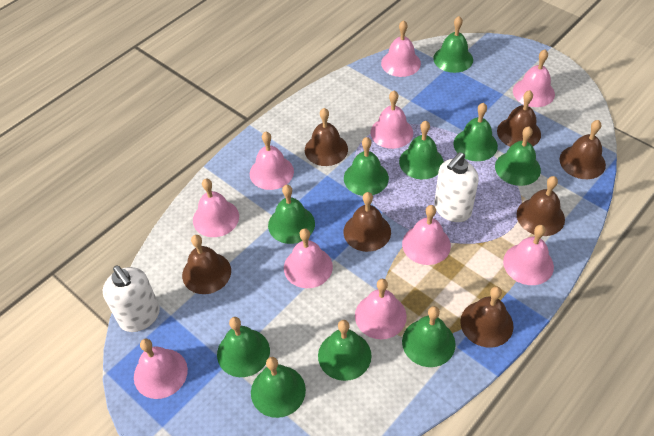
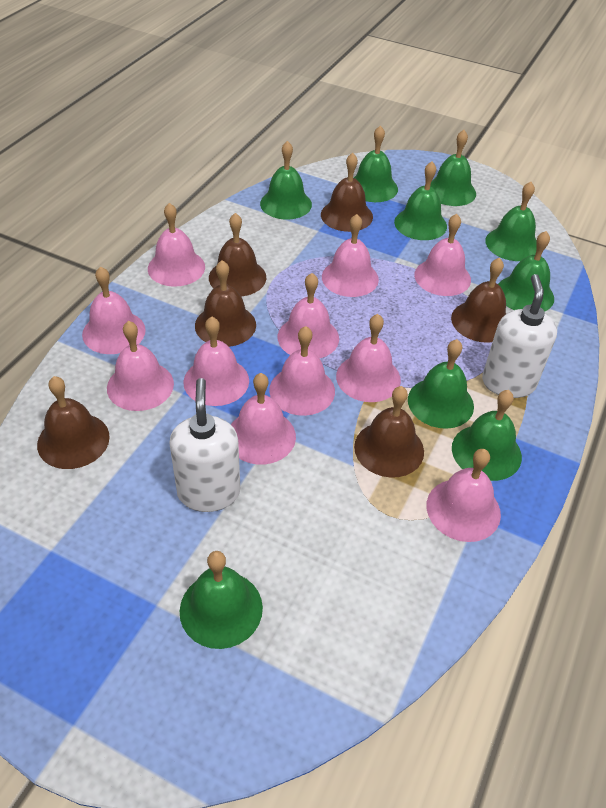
brown bell: [182,235,231,294] [305,108,348,166] [344,192,391,252] [460,286,514,348] [497,90,541,147] [517,176,565,236] [559,120,606,179] = 7 -> [37,376,110,469] [195,260,256,347] [209,213,266,296] [321,153,373,232] [354,386,424,478] [451,258,506,343] = 6
green bell: [217,317,270,377] [251,357,306,418] [268,185,315,244] [318,320,372,381] [344,137,389,196] [399,121,444,179] [402,306,456,367] [433,16,473,73] [453,103,498,161] [495,127,541,186] = 10 -> [180,551,263,649] [260,141,312,220] [354,125,398,202] [394,162,447,240] [408,339,474,429] [430,130,476,206] [452,390,522,481] [485,182,537,261] [498,231,554,312] = 9
pink bell: [134,339,188,399] [193,178,239,237] [250,132,294,190] [284,228,333,288] [355,279,407,339] [370,91,413,149] [381,20,421,77] [402,205,451,265] [503,225,554,285] [513,50,555,107] = 10 -> [82,267,146,354] [107,321,174,411] [148,203,205,287] [183,317,249,406] [231,373,296,465] [269,326,335,416] [278,273,339,359] [322,214,379,297] [336,314,401,402] [414,214,471,296] [426,449,501,542] = 11

